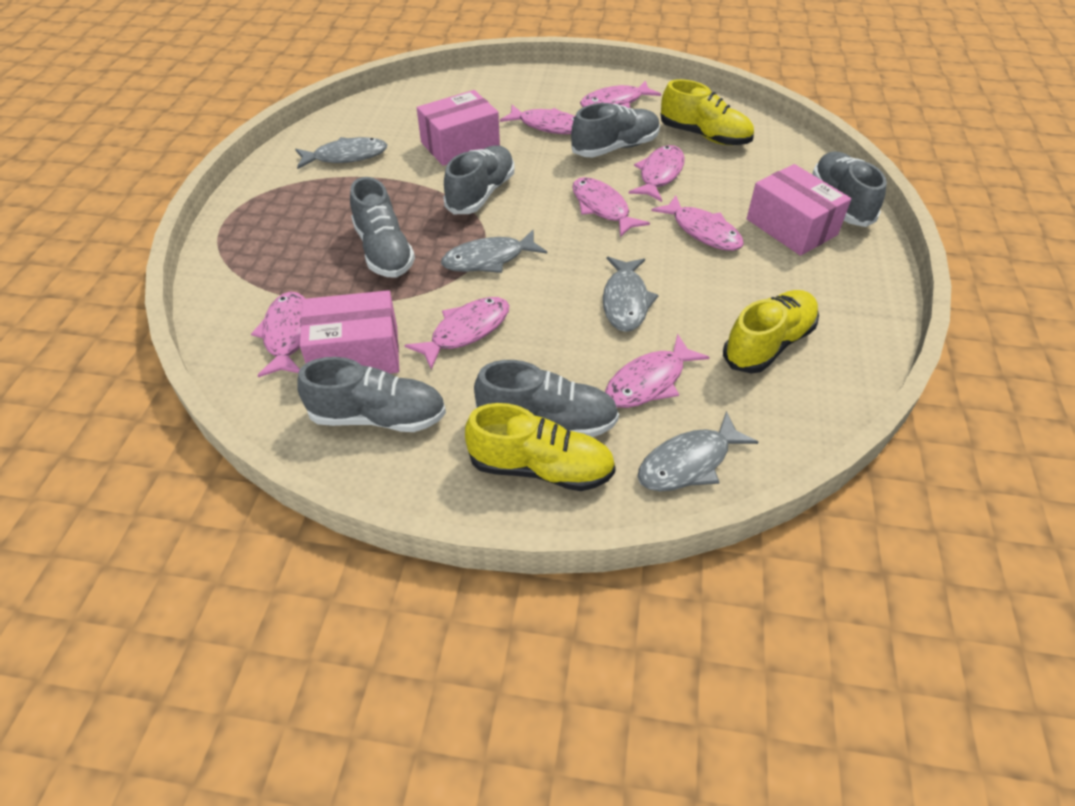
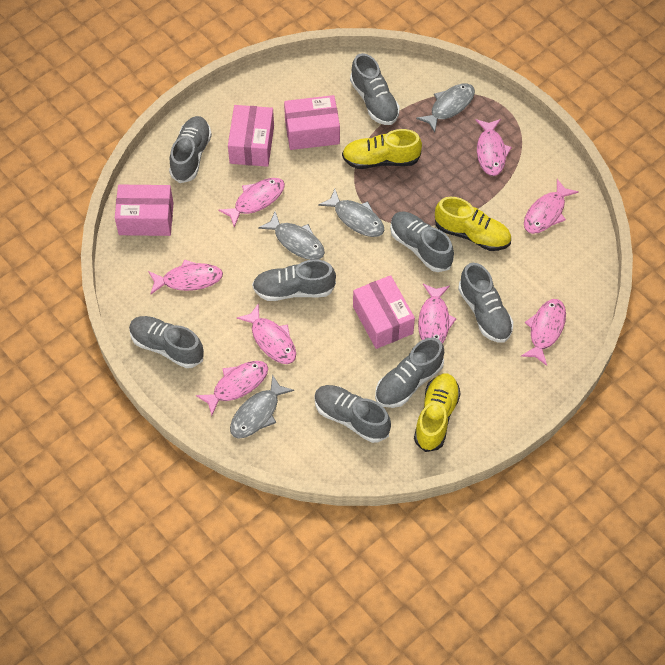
grey shoe: [297,357,446,432] [350,177,415,278] [443,145,514,214] [474,360,619,437] [571,103,660,158] [812,151,887,227] = 6 -> [129,316,204,368] [169,116,212,183] [252,259,336,301] [314,385,391,443] [350,53,400,125] [375,337,444,408] [390,212,454,272] [458,263,513,343] = 8
pink box: [300,290,399,374] [417,90,500,166] [747,164,851,256] = 3 -> [115,185,173,236] [228,105,274,167] [284,95,340,150] [353,275,415,349] = 4

